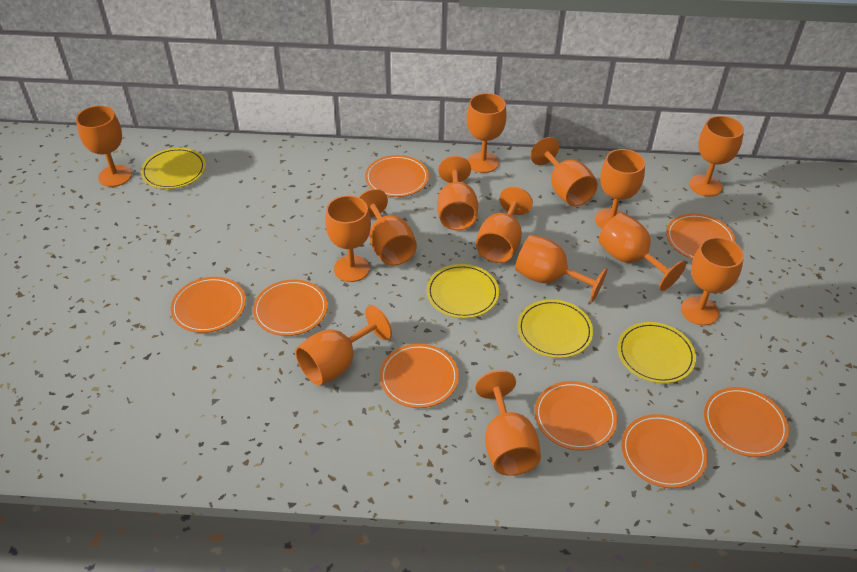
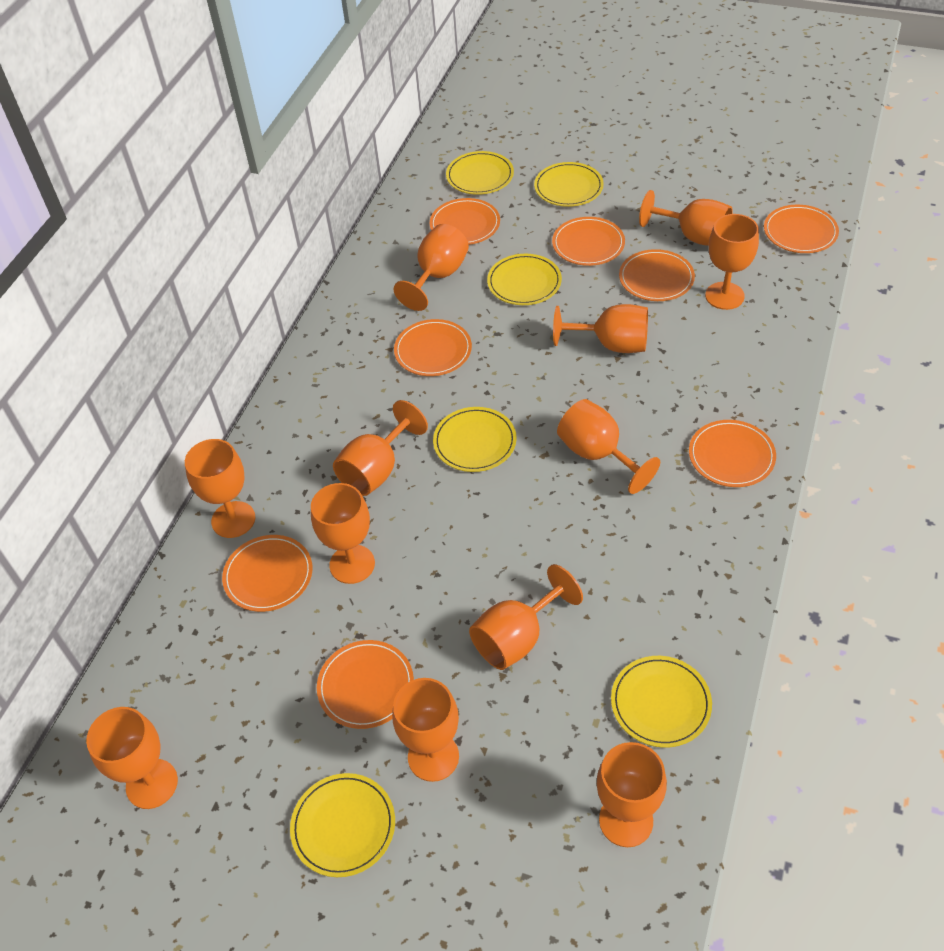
orange goblet: [76,106,132,187] [295,305,392,385] [325,195,371,282] [359,189,417,266] [437,156,478,230] [467,93,507,173] [475,371,541,476] [476,187,533,263] [515,235,608,302] [530,137,598,206] [595,149,645,229] [598,213,686,291] [681,237,744,326] [689,116,744,197] = 14 -> [86,707,178,809] [185,439,255,538] [311,483,375,584] [333,400,428,496] [392,678,459,782] [394,224,469,311] [469,564,583,670] [553,304,648,353] [557,399,660,494] [597,742,667,847] [639,190,733,246] [705,214,759,310] = 12
yellow plate: [141,148,206,189] [427,264,499,318] [518,299,593,358] [618,322,696,383] = 4 -> [290,773,395,877] [433,407,517,472] [446,151,514,195] [487,254,562,305] [534,162,604,207] [611,656,712,748] = 6

